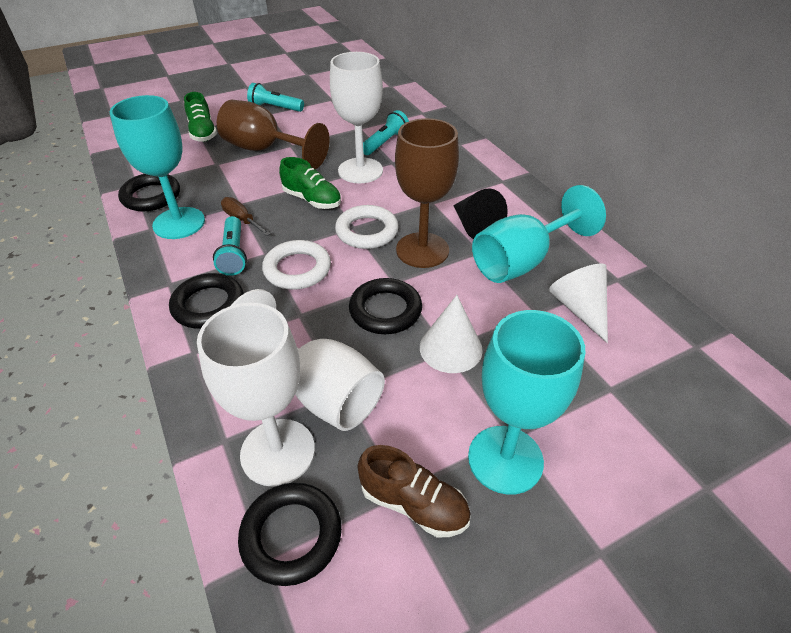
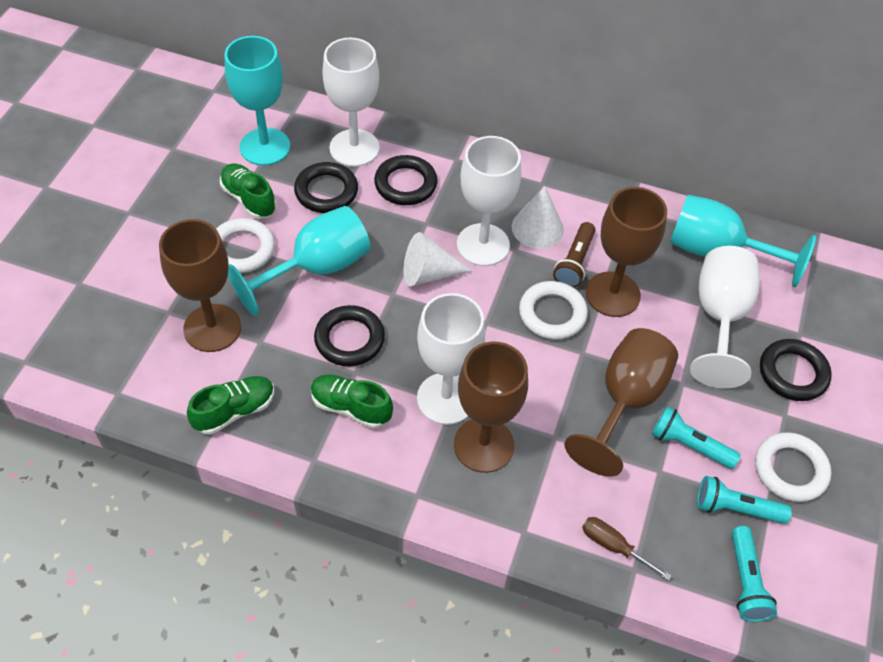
black cone: [453,189,508,239] = 1 -> none = 0
brown flashlight: none = 0 -> [553,222,595,288] = 1
brown goblet: [217,100,330,169] [395,118,459,268] = 2 -> [159,219,241,352] [454,341,528,473] [564,328,678,477] [586,187,667,317] = 4
brown shoe: [357,445,471,537] = 1 -> none = 0
green shoe: [184,92,217,142] [279,157,341,209] = 2 -> [187,376,274,434] [220,164,276,219] [311,375,393,429] = 3
white goblet: [197,303,315,487] [231,289,385,431] [330,52,383,183] = 3 -> [322,38,380,167] [417,293,485,425] [457,136,521,266] [690,246,760,388] = 4
white ring: [262,240,331,290] [335,205,399,249] = 2 -> [216,218,275,273] [519,281,588,340] [755,432,831,502] = 3

